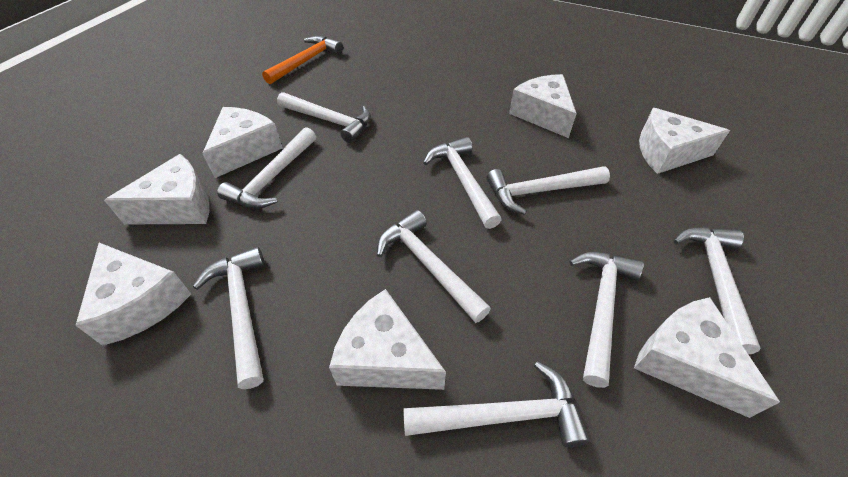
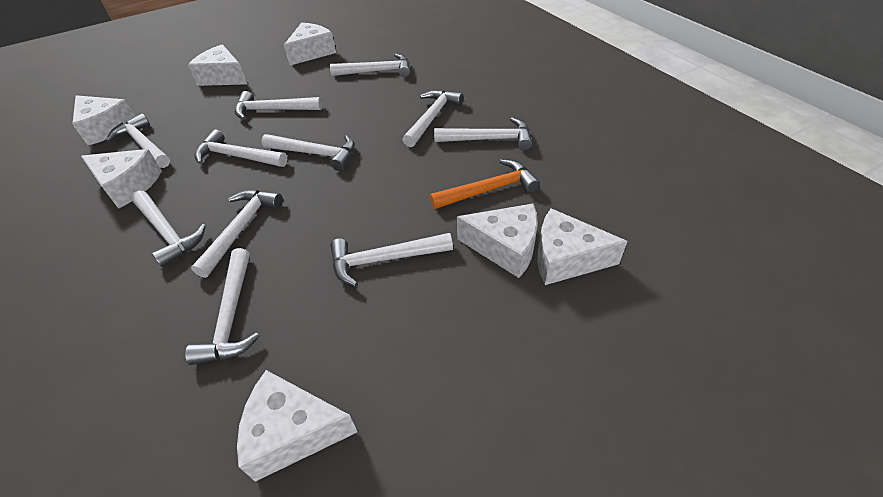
white hammer: [193,247,265,389] [217,127,316,209] [277,92,371,143] [377,210,491,323] [403,361,590,447] [423,137,502,229] [486,166,610,215] [569,252,644,388] [673,227,760,354] = 9 -> [106,114,170,168] [131,191,206,267] [185,248,260,365] [191,190,283,278] [194,129,287,167] [235,91,322,120] [262,134,355,171] [330,54,410,77] [330,233,453,287] [402,90,463,147] [434,117,532,150] = 11

